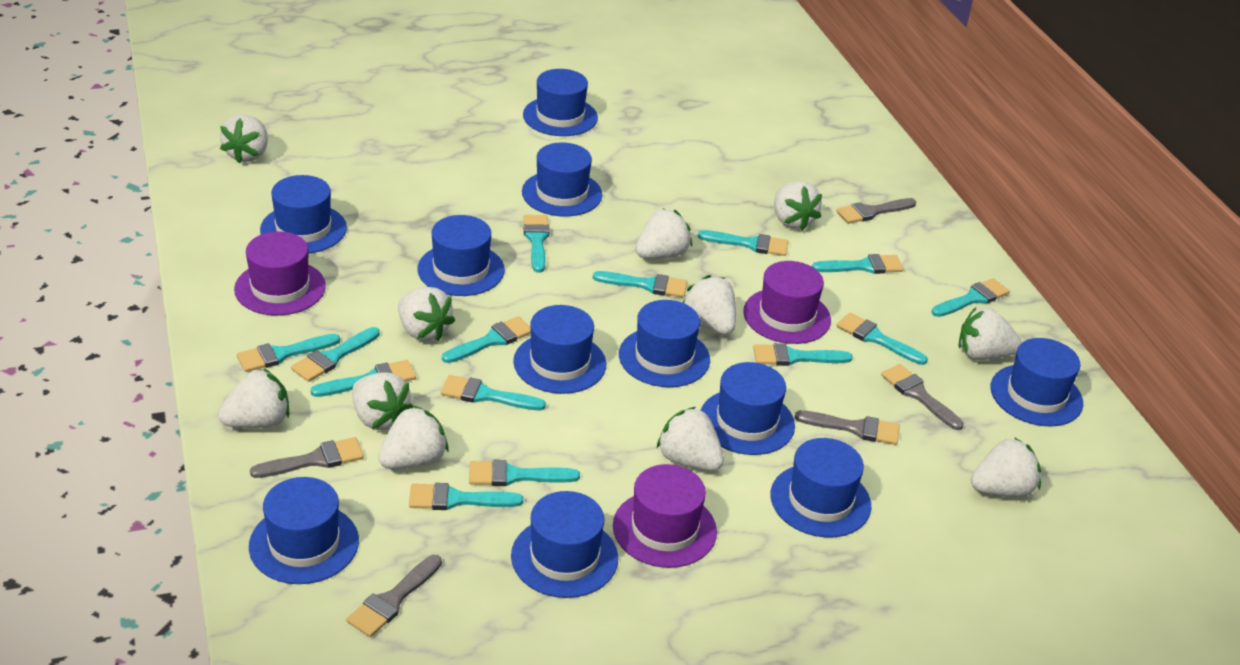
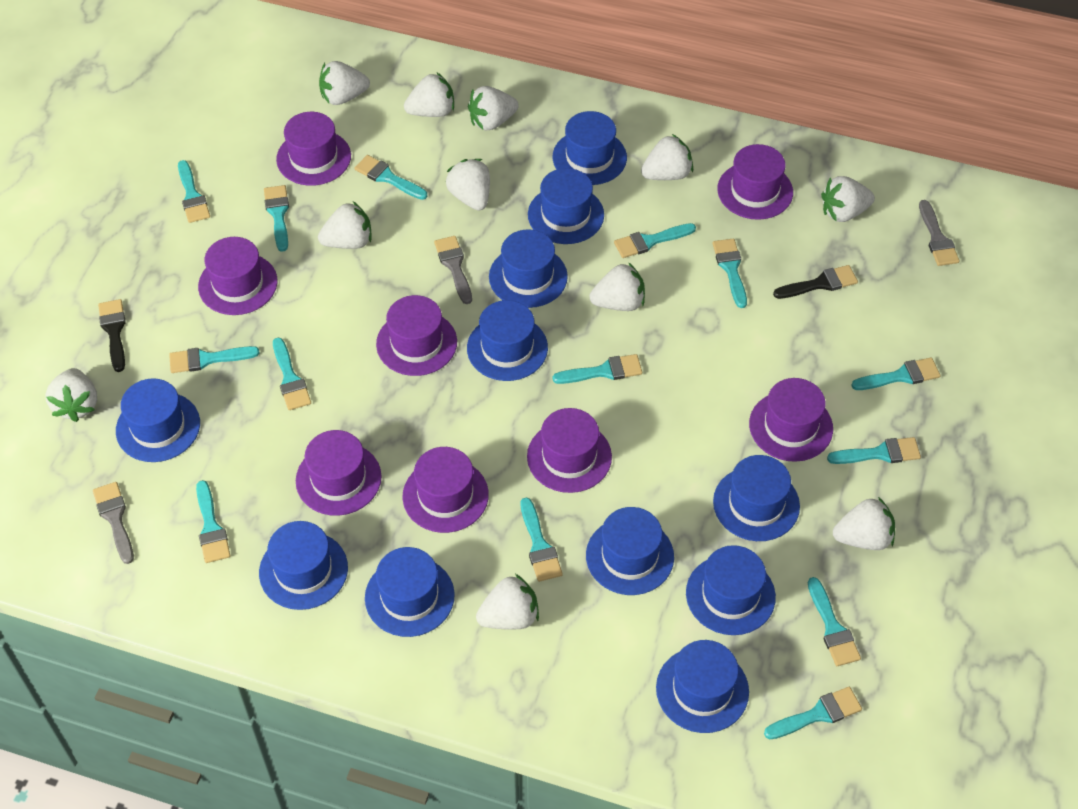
black brush: none = 0 -> [98,299,126,372] [773,265,858,299] = 2
grey brush: [250,437,364,478] [346,555,442,637] [795,410,900,445] [836,198,916,224] [881,364,964,430] = 5 -> [93,482,134,564] [434,236,472,304] [919,200,959,266] = 3
purple hat: [234,232,326,315] [613,464,717,568] [743,261,831,344] = 3 -> [198,237,277,315] [276,112,351,186] [296,430,382,516] [376,295,457,376] [403,447,489,533] [527,408,612,493] [717,144,793,220] [749,378,833,462] = 8

